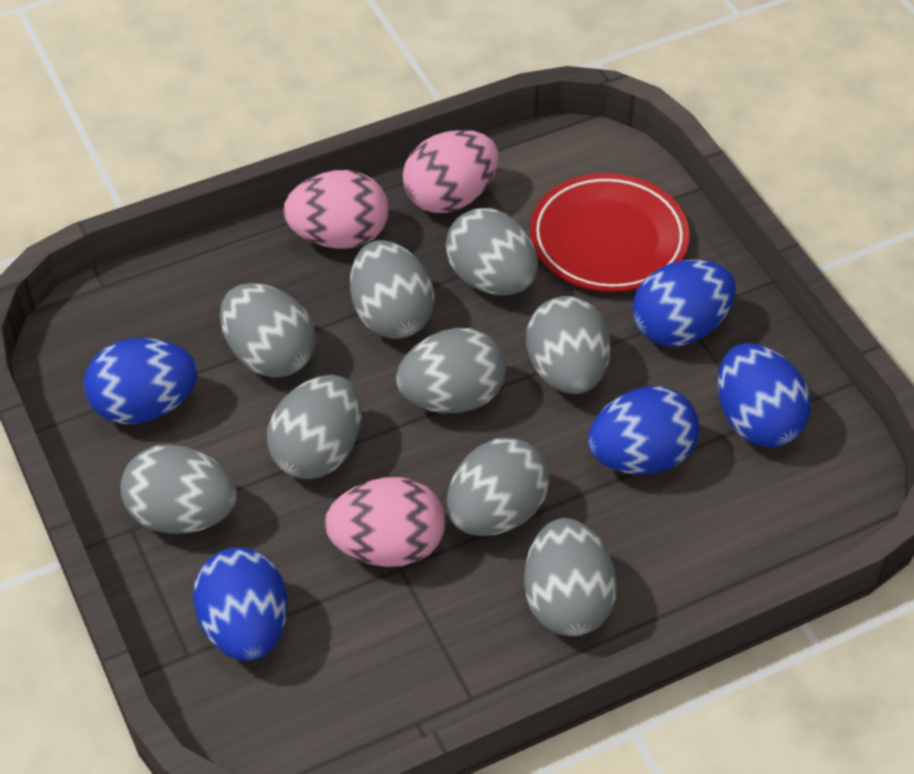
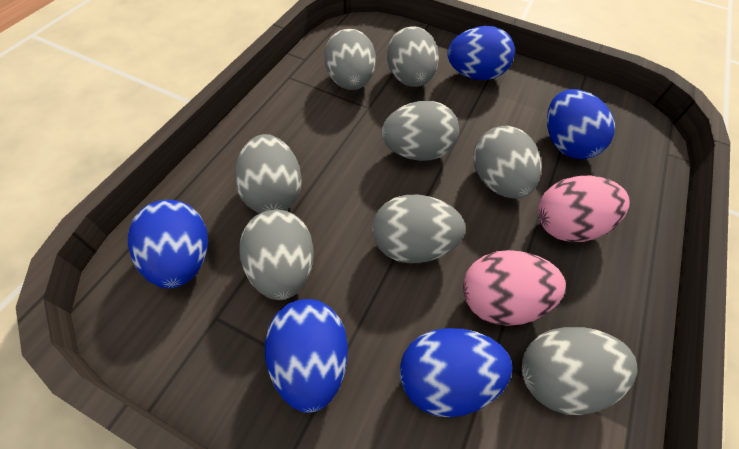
grey egg: [121,444,237,534] [220,283,316,378] [267,375,362,479] [350,240,435,339] [396,328,506,413] [446,208,538,295] [447,438,550,536] [524,518,617,636] [526,296,611,394] = 9 -> [235,134,302,213] [239,209,314,300] [324,29,376,90] [372,195,465,263] [382,101,459,161] [387,26,439,87] [473,126,542,199] [522,327,638,415] = 8
pink egg: [283,170,388,249] [325,477,445,567] [403,130,498,213] = 3 -> [463,250,566,326] [538,175,630,242] = 2
red plate: [530,173,690,292] = 1 -> none = 0

